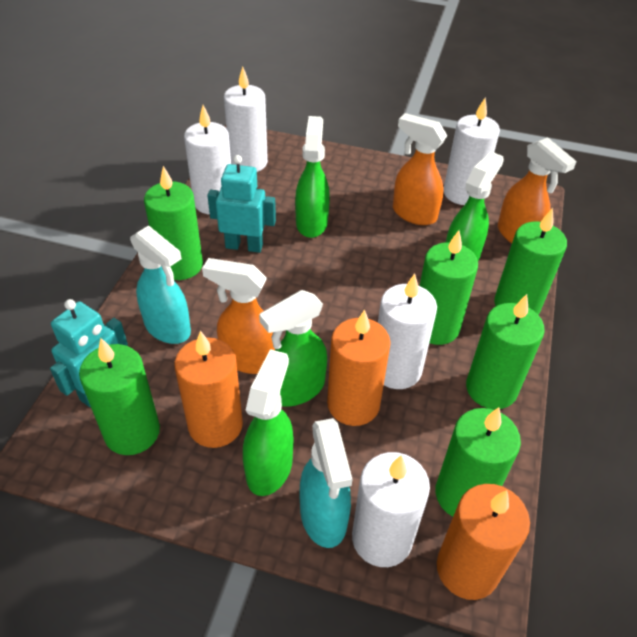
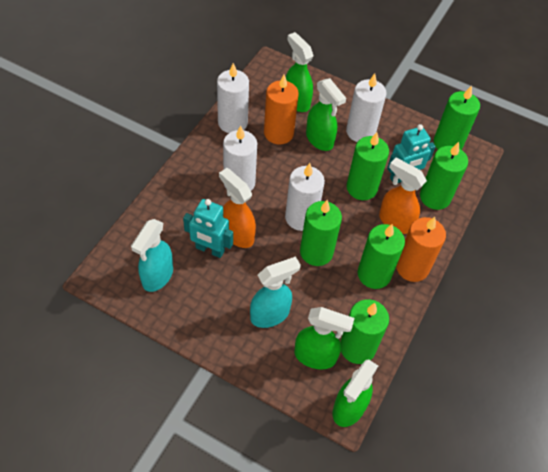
orange candle: [174,331,243,448] [327,309,391,426] [437,484,530,600] = 3 -> [264,75,299,145] [396,217,446,282] = 2
orange spray bottle: [202,258,275,374] [393,113,447,225] [498,137,577,244] = 3 -> [219,168,256,248] [379,158,427,234] = 2
white candle: [184,105,231,215] [224,66,268,172] [352,452,430,567] [378,273,437,389] [443,98,500,205] = 5 -> [217,63,249,133] [223,125,257,191] [285,163,325,231] [346,73,386,142] = 4

